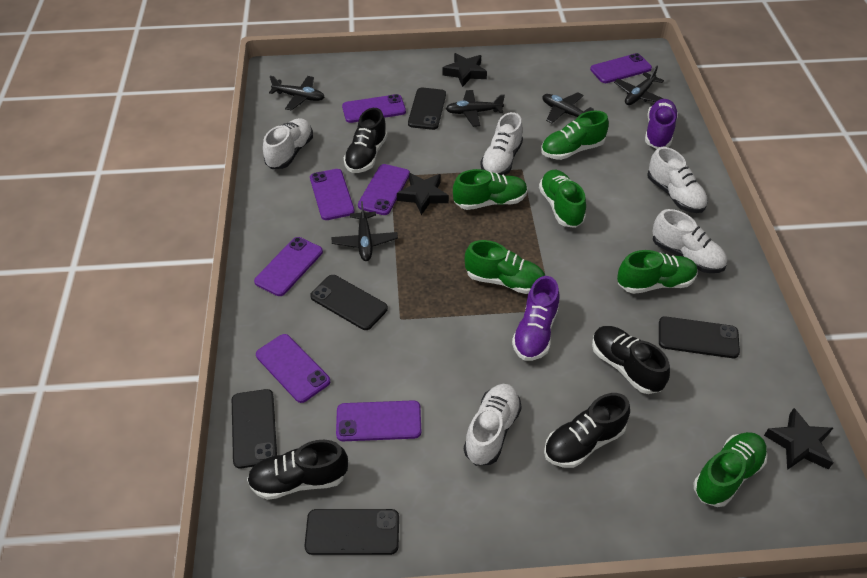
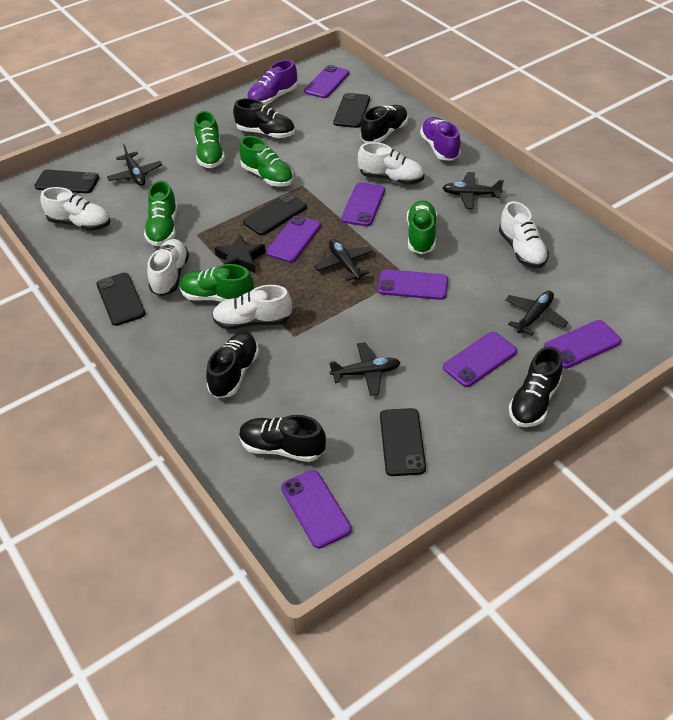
black shoe: [247,440,348,500] [344,108,388,173] [544,393,630,468] [592,326,670,394] = 4 -> [206,332,259,398] [233,98,295,138] [239,415,326,462] [361,105,408,143] [509,346,563,427] = 5
black star: [397,173,449,215] [442,53,487,87] [764,408,834,470] = 3 -> [214,235,266,273] = 1
green shoe: [453,169,528,210] [465,240,545,294] [539,170,586,228] [541,111,609,160] [617,250,698,294] [694,432,768,507] = 6 -> [144,180,177,246] [180,264,254,302] [194,111,225,168] [239,136,294,187] [407,200,437,254] = 5

